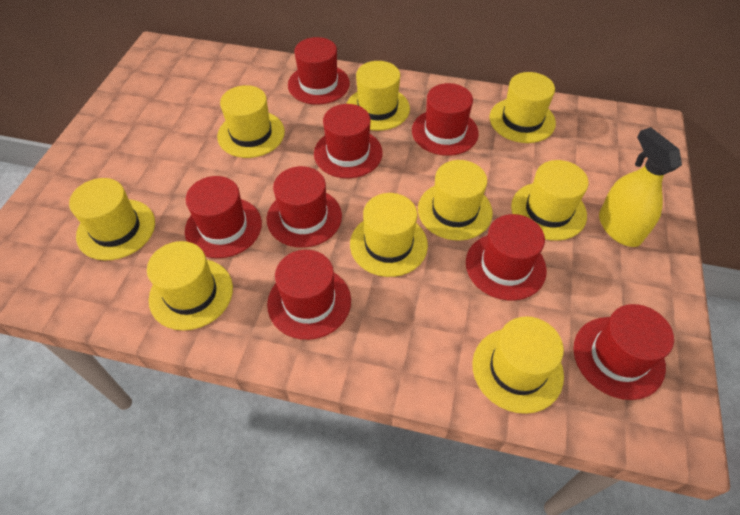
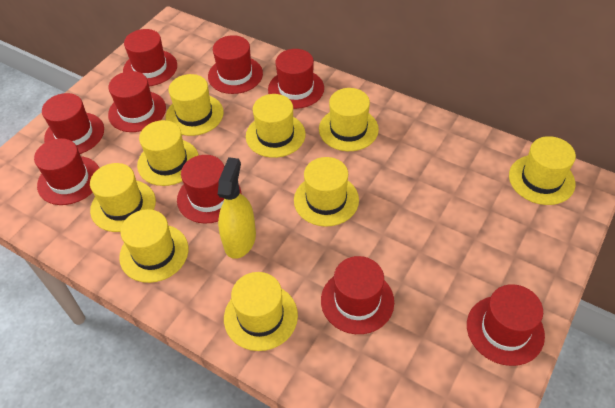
red hat: [185,176,262,258] [267,166,342,248] [267,250,351,340] [288,37,350,105] [314,104,383,178] [412,83,479,156] [466,214,547,300] [574,304,674,400] = 8 -> [34,138,99,205] [42,93,104,154] [108,71,166,132] [123,29,177,86] [177,155,241,224] [208,35,263,94] [268,49,324,109] [321,256,394,334] [467,284,545,366] = 9

